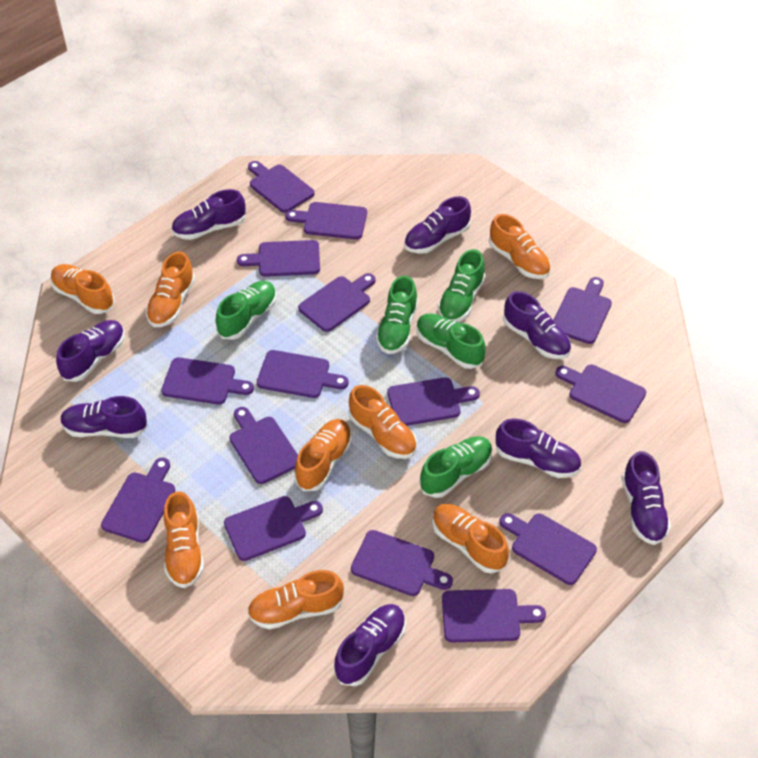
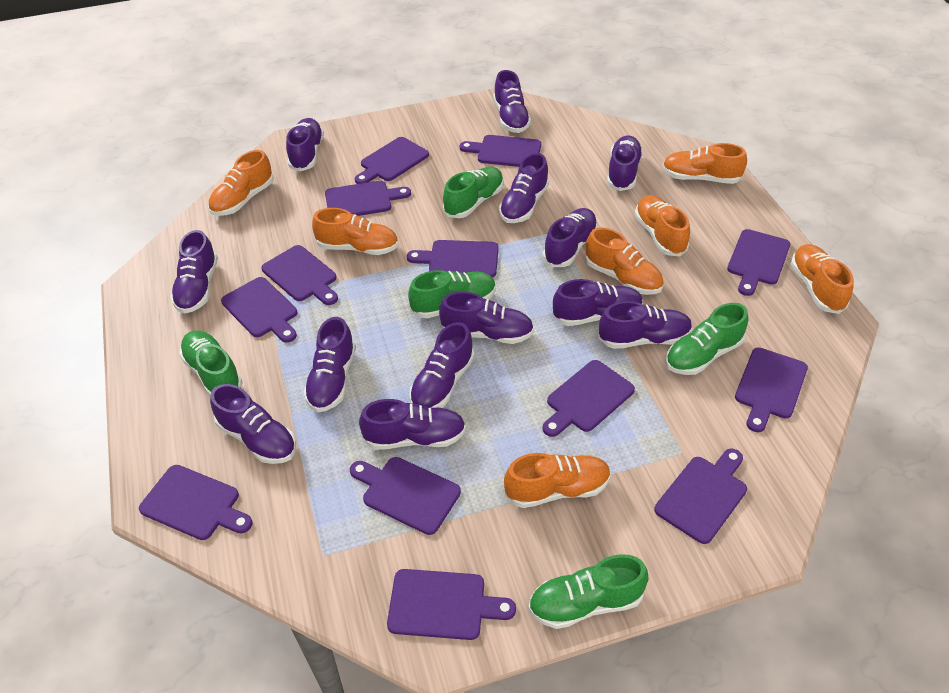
orange shoe: [50,264,115,314] [146,252,195,327] [164,491,204,588] [247,570,344,629] [294,419,352,491] [348,385,417,459] [432,504,509,573] [489,214,551,279] = 8 -> [208,150,274,216] [312,208,398,255] [504,453,611,508] [585,228,664,295] [635,195,690,256] [662,143,747,184] [791,244,854,314] = 7
purple cutting board: [101,458,175,543] [161,357,254,405] [224,496,323,561] [229,407,298,484] [237,240,320,277] [248,161,315,213] [257,350,348,398] [285,202,367,239] [298,273,376,332] [351,530,453,596] [387,377,480,426] [442,589,546,642] [499,513,597,585] [553,277,612,344] [555,365,646,423] = 15 -> [139,465,252,540] [221,277,297,343] [261,245,338,305] [325,181,411,216] [350,457,461,535] [355,137,429,184] [387,569,516,640] [407,240,499,277] [460,135,541,167] [542,360,635,437] [654,448,747,544] [727,229,790,296] [735,347,808,432] = 13
purple shoe: [56,320,125,382] [60,396,148,438] [171,189,246,240] [334,604,406,686] [404,196,471,254] [495,418,581,478] [503,291,571,359] [621,451,671,545] = 8 -> [171,230,218,314] [210,384,296,464] [286,118,324,171] [304,317,356,412] [359,399,466,450] [409,322,474,408] [439,292,534,344] [493,70,531,133] [499,153,549,223] [543,208,598,267] [553,279,643,326] [598,301,693,349] [607,135,643,191] = 13

